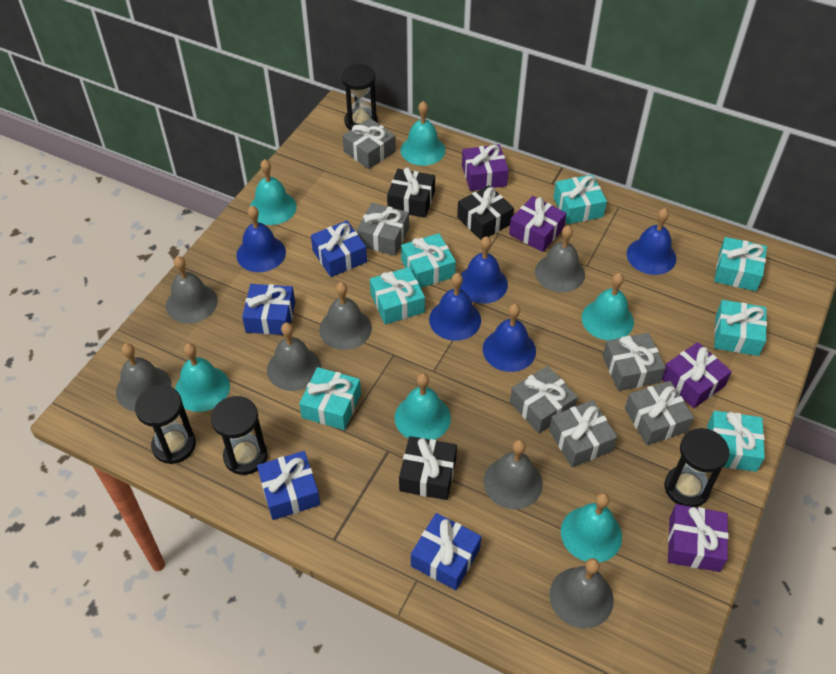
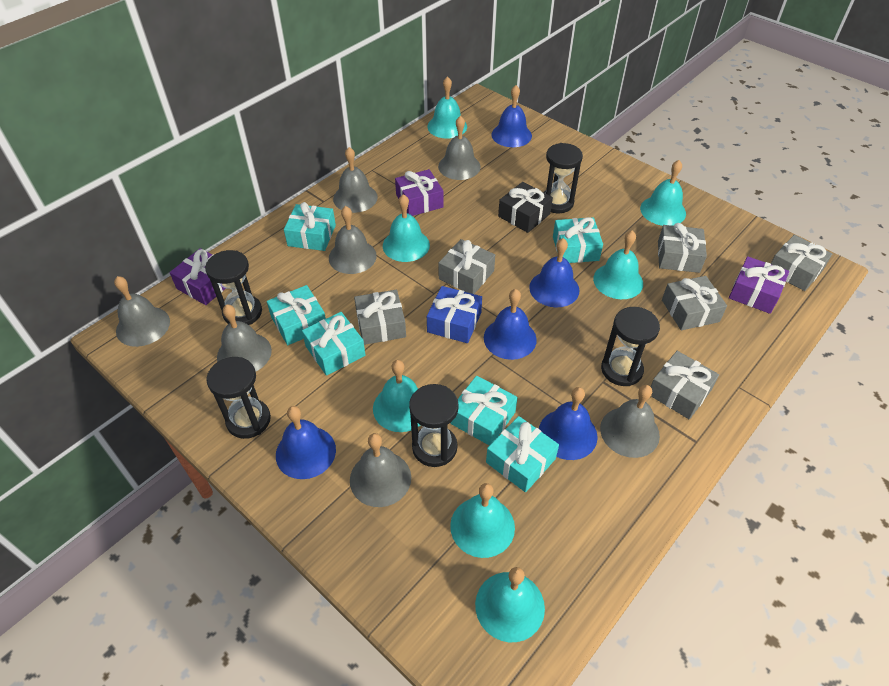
black gift: [387,167,435,218] [399,436,457,500] [457,185,514,240] = 3 -> [498,182,553,233] = 1
black hourglass: [135,385,196,464] [211,396,268,475] [341,64,378,130] [665,428,729,507] = 4 -> [205,250,262,325] [206,357,271,439] [409,384,459,467] [544,143,583,213] [601,307,660,386] = 5
blue gift: [242,284,295,335] [257,451,320,520] [311,221,367,277] [411,513,482,590] = 4 -> [427,286,482,343] = 1
purple gift: [462,144,509,191] [509,196,567,252] [662,342,732,408] [668,504,729,572] = 4 -> [170,248,226,305] [395,169,444,216] [729,256,789,314] = 3
turquoise bell: [175,343,230,412] [250,159,297,225] [395,373,451,440] [401,101,445,166] [561,493,622,562] [581,273,634,340] = 6 -> [373,360,420,432] [383,194,430,262] [427,76,467,139] [450,483,515,558] [475,567,545,642] [593,230,643,299] [640,160,686,226] = 7
turquoise gift: [299,367,361,430] [370,267,425,324] [401,233,456,288] [553,175,607,224] [707,411,765,472] [714,237,767,291] [714,300,767,356] = 7 -> [267,285,326,345] [284,202,336,251] [302,312,365,376] [450,376,518,446] [486,416,559,492] [553,217,603,263] = 6

